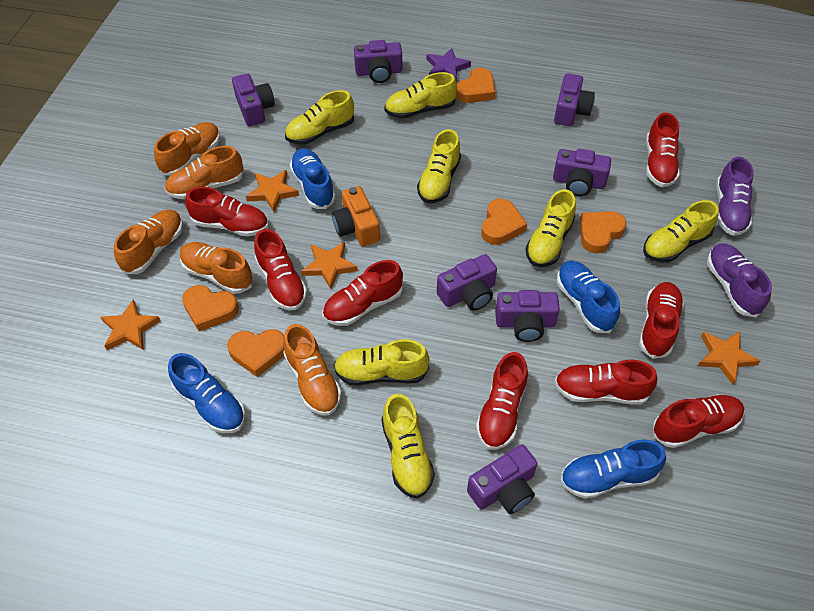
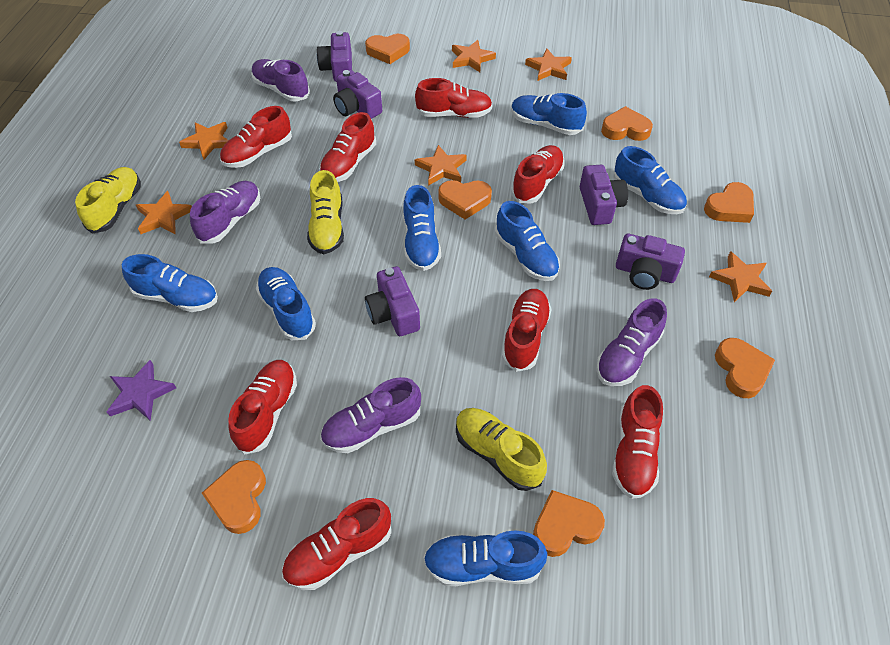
blue shoe: [168,353,246,433] [289,148,336,209] [557,261,620,333] [560,440,666,499] = 4 -> [122,254,218,312] [256,267,316,340] [403,185,441,271] [423,530,547,586] [495,201,560,281] [511,93,587,135] [613,146,687,214] = 7
orange camera: [332,186,380,246] = 1 -> none = 0
orange heart: [182,285,239,331] [227,329,284,377] [456,68,495,103] [481,199,527,245] [580,211,626,254] = 5 -> [202,460,266,534] [365,34,410,64] [438,180,492,219] [533,490,605,557] [601,106,653,141] [704,182,754,223] [715,338,775,398] = 7
orange shoe: [114,210,183,274] [154,122,220,176] [164,146,244,199] [180,242,254,294] [283,324,342,415] = 5 -> none = 0
orange star: [100,299,161,350] [246,170,299,212] [301,242,358,289] [698,331,760,385] = 4 -> [136,191,192,235] [179,122,229,160] [415,145,467,186] [452,40,496,72] [525,48,572,81] [709,251,772,302] = 6
purple camera: [232,74,275,126] [354,40,402,83] [437,254,497,311] [467,444,537,514] [495,290,560,342] [553,149,611,196] [554,73,595,126] = 7 -> [317,31,352,82] [333,70,382,119] [365,266,420,336] [580,165,628,225] [616,234,685,290] = 5
purple shoe: [707,244,772,317] [717,157,754,236] = 2 -> [190,181,260,244] [251,59,310,101] [320,377,421,453] [596,298,667,386] = 4
yellow shoe: [285,90,354,144] [334,339,430,385] [381,394,435,498] [384,72,457,119] [417,129,461,203] [526,189,576,267] [643,200,719,262] = 7 -> [75,167,141,234] [307,170,344,254] [456,408,547,491] = 3

